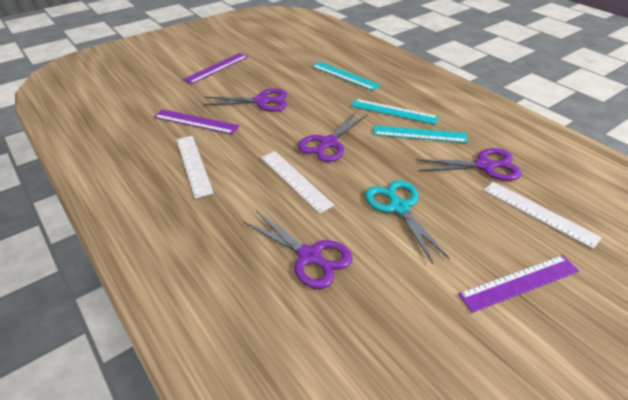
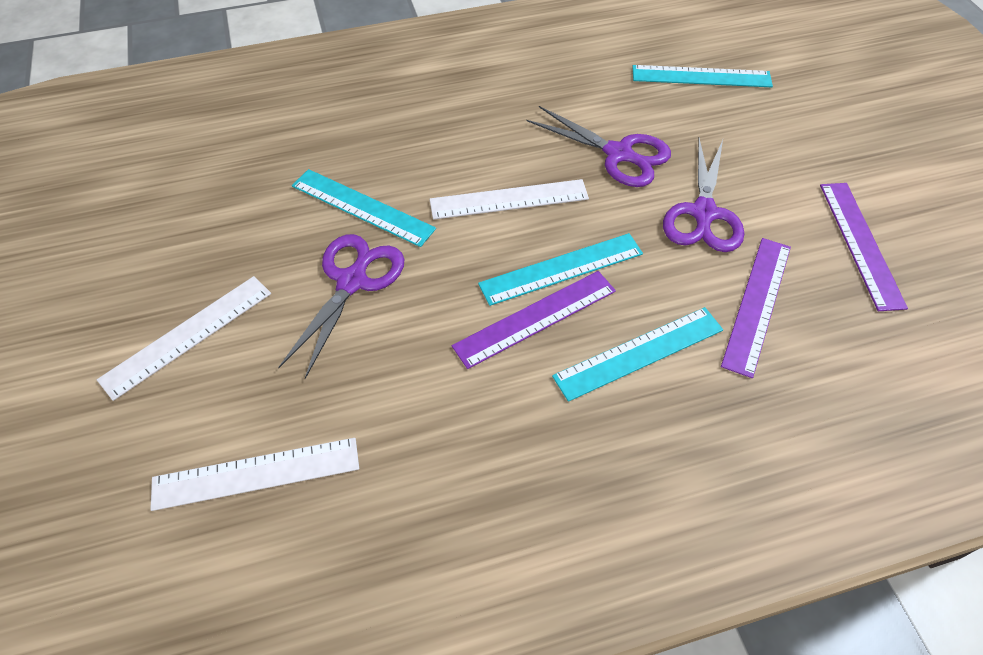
purple scissors: [203,88,287,112] [243,211,353,289] [298,111,368,162] [416,148,522,181] = 4 -> [278,234,404,379] [527,106,671,187] [663,138,744,252] = 3
turquoise ruler: [312,62,381,91] [351,99,439,125] [373,125,468,143] = 3 -> [292,169,436,247] [478,233,643,306] [552,307,723,402] [632,65,773,87] = 4
turquoise scissors: [365,180,450,264] = 1 -> none = 0

